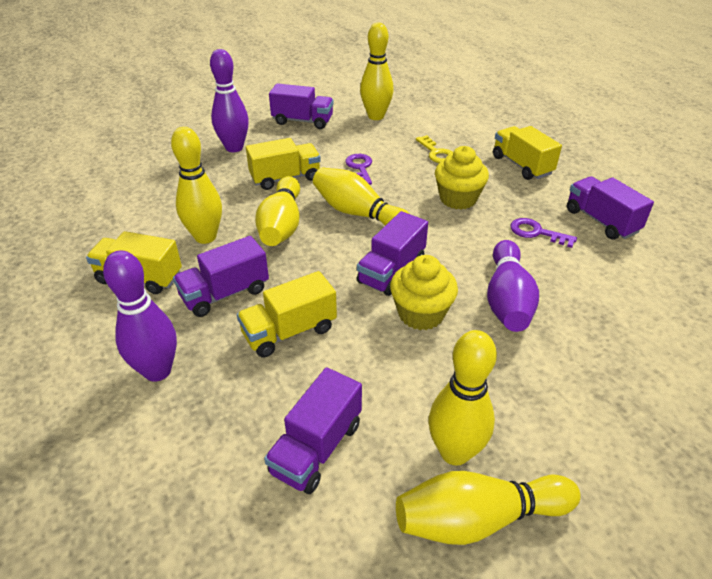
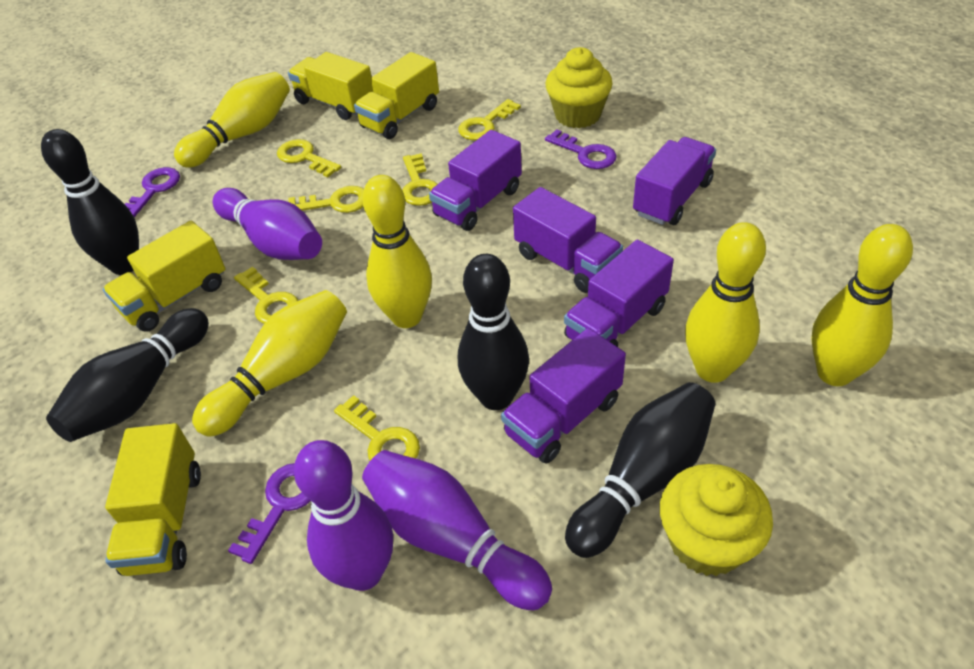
black bowling pin: none = 0 -> [41,129,139,275] [46,308,209,442] [458,254,529,410] [565,382,716,558] = 4
purple key: [345,154,372,185] [510,218,577,248] = 2 -> [125,167,180,217] [228,463,311,564] [545,129,616,169] = 3
yellow bowling pin: [171,127,222,244] [255,176,300,246] [313,167,410,225] [360,23,394,120] [396,471,581,545] [429,330,497,465] = 6 -> [174,72,290,168] [192,290,347,437] [362,175,432,328] [685,222,766,383] [812,224,913,386] = 5
yellow key: [416,135,453,163] = 1 -> [234,266,298,324] [277,139,341,177] [288,186,364,213] [334,395,420,461] [402,153,438,206] [458,99,521,140] = 6

